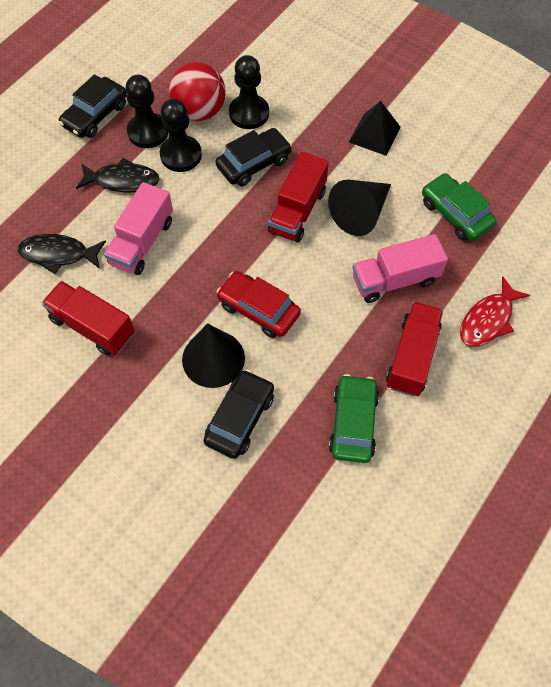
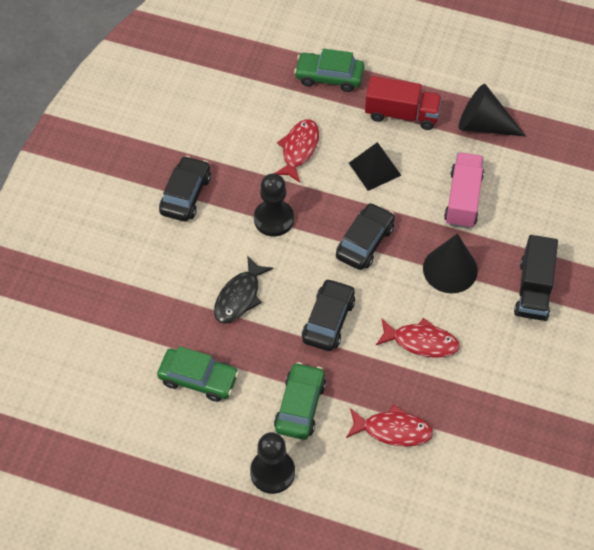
black fish: [18,234,106,274] [76,158,160,192] = 2 -> [214,255,273,324] = 1
black pawn: [126,75,168,148] [160,99,202,172] [229,55,269,129] = 3 -> [250,432,295,494] [254,174,294,236] = 2
black truck: none = 0 -> [514,235,558,321] = 1
green car: [329,374,379,463] [422,173,496,241] = 2 -> [157,346,239,402] [274,362,326,440] [294,49,364,92] = 3
pink truck: [104,182,173,275] [352,234,448,303] = 2 -> [444,152,484,229] = 1
red ball: [169,62,226,121] = 1 -> none = 0
red car: [216,271,301,338] = 1 -> none = 0
red fish: [460,276,530,347] = 1 -> [274,119,319,182] [346,404,433,446] [376,318,460,358] = 3
red truck: [42,281,135,356] [268,152,329,242] [386,302,443,396] = 3 -> [365,76,442,130] = 1

